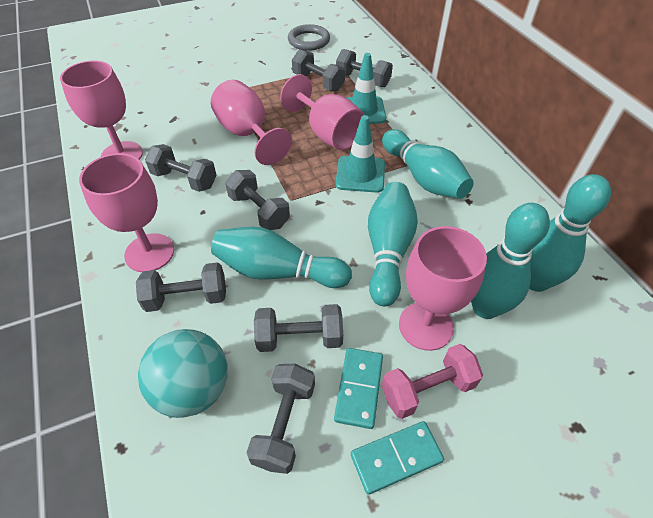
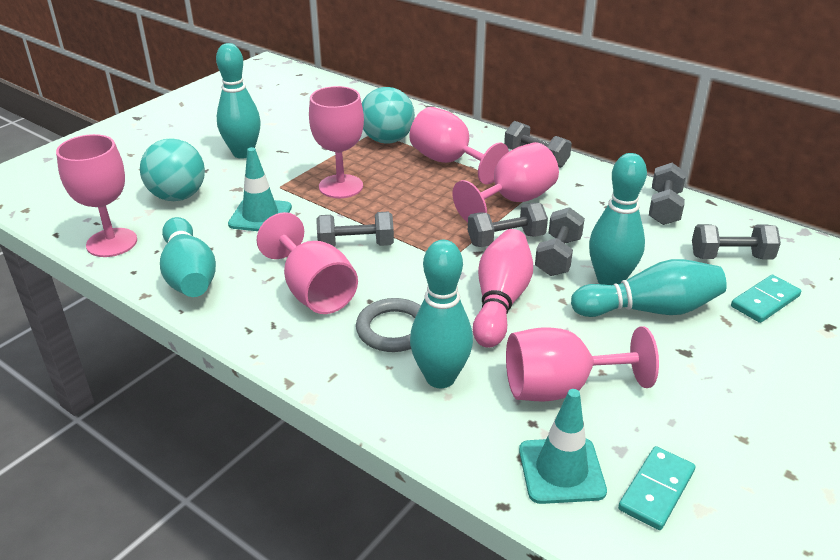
grey dumbbell: [136,262,226,312] [145,144,216,192] [225,170,290,230] [246,364,315,474] [254,304,343,352] [292,49,345,91] [336,49,393,87] = 7 -> [316,212,394,247] [468,203,548,247] [504,121,572,168] [535,207,585,276] [649,163,686,225] [692,224,781,259] = 6
pink bowling pin: none = 0 -> [473,229,533,348] = 1
pink dumbbell: [382,344,483,419] = 1 -> none = 0
pink goblet: [60,61,143,160] [79,153,174,272] [211,80,292,165] [280,74,364,150] [399,226,487,351] = 5 -> [56,134,137,257] [257,212,358,314] [309,86,364,198] [410,107,509,185] [453,142,559,222] [506,326,659,402] = 6
turquoise ball: [138,329,227,418] = 1 -> [140,138,205,201] [362,87,415,144] = 2

